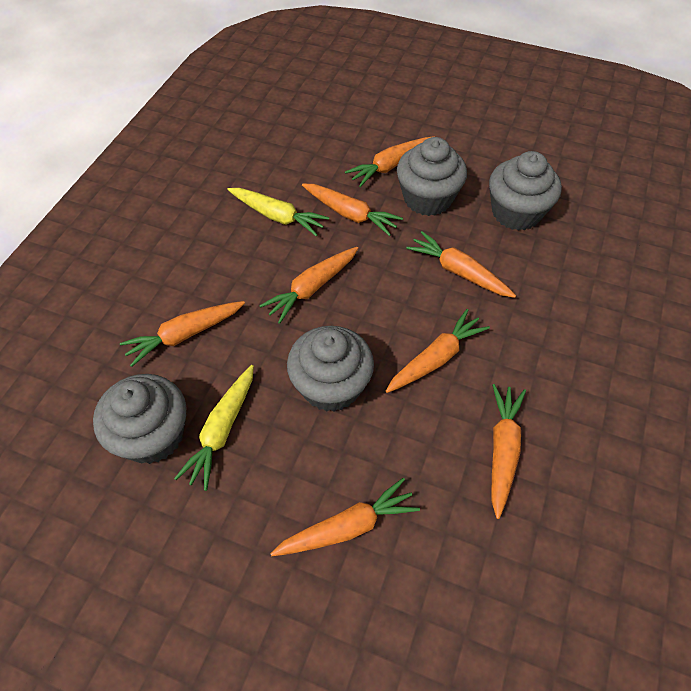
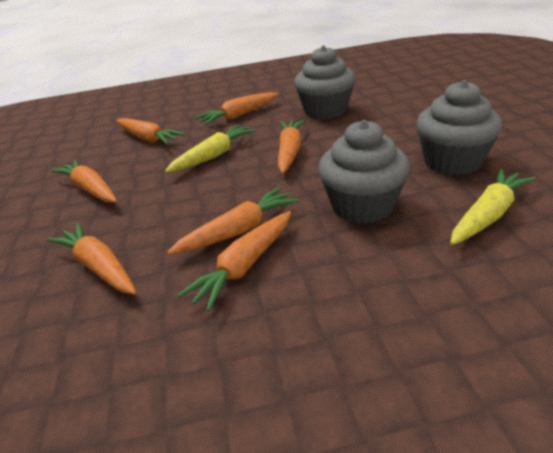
grey cupcake: [93,374,187,464] [287,326,374,412] [397,137,467,216] [489,151,562,231] = 4 -> [294,46,355,120] [318,120,410,224] [416,80,502,175] = 3
orange carrot: [120,301,245,367] [259,247,358,324] [270,478,420,556] [302,184,403,236] [345,136,434,187] [386,309,490,393] [406,231,516,298] [491,384,526,519] = 8 -> [47,223,136,294] [51,160,117,203] [116,118,186,145] [167,187,299,255] [178,211,291,312] [195,92,279,125] [278,120,304,174] = 7

